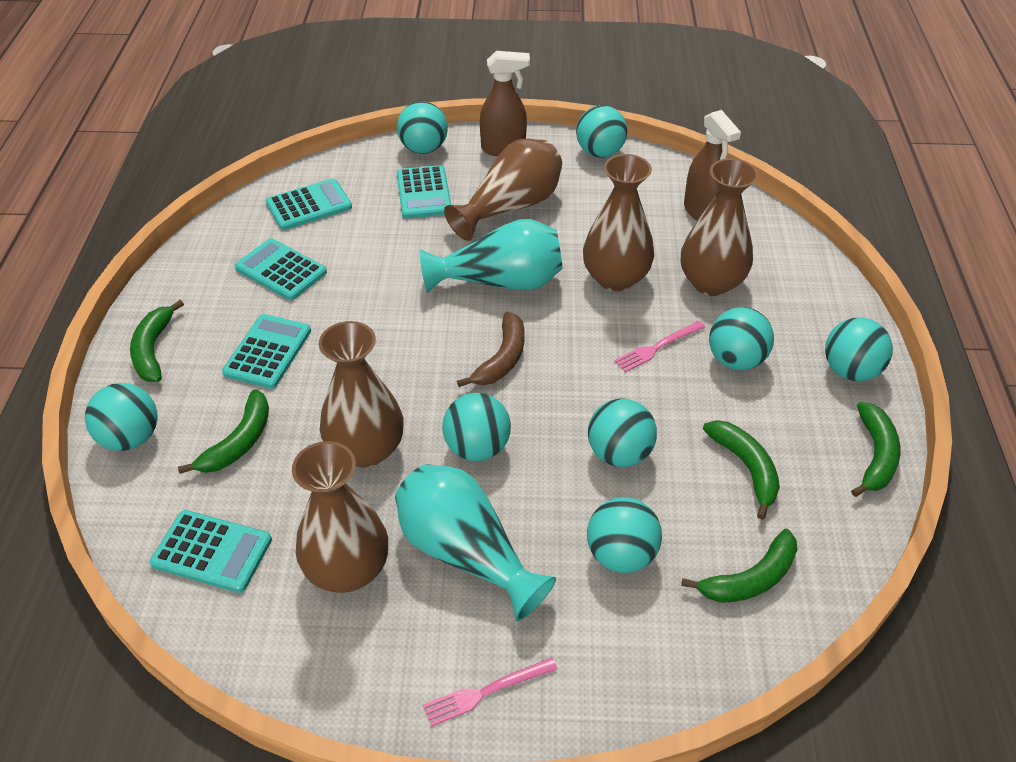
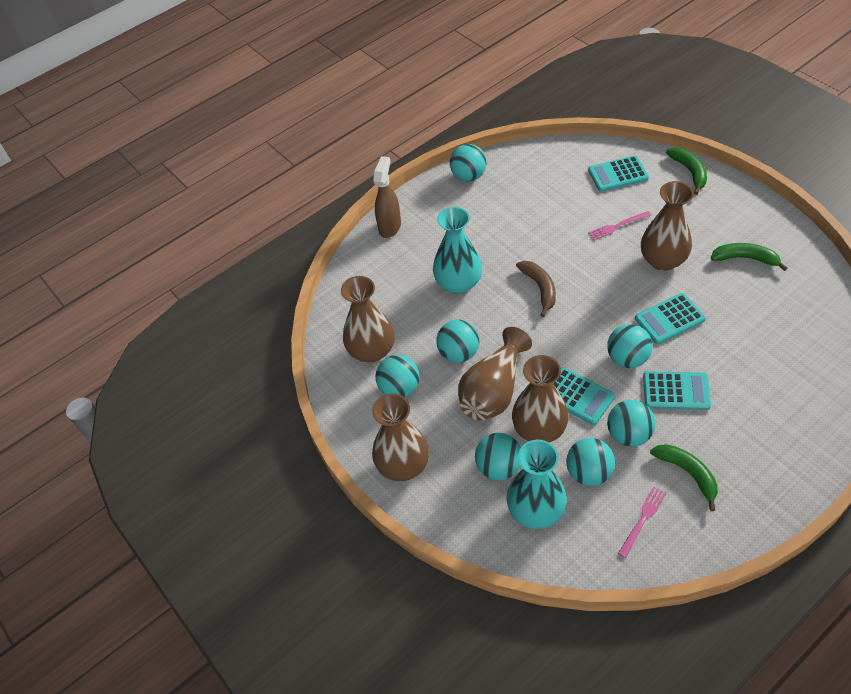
brown spray bottle: [480,51,530,156] [684,110,741,221] = 2 -> [373,156,401,238] = 1
green banana: [130,300,184,382] [178,389,269,474] [681,529,798,603] [703,420,780,520] [851,402,900,497] = 5 -> [650,444,718,511] [666,148,707,195] [711,243,788,271] = 3
turquoise ball: [85,383,157,451] [397,101,448,154] [442,393,511,461] [576,105,627,158] [587,497,662,573] [588,398,657,467] [709,307,774,370] [825,318,893,381] = 8 -> [375,355,419,398] [436,320,479,363] [450,144,487,182] [475,433,520,480] [566,438,615,486] [607,324,653,368] [607,400,655,447] = 7
turquoise calculator: [150,510,272,593] [222,314,311,389] [235,238,327,300] [266,178,352,230] [397,165,451,219] = 5 -> [553,367,615,425] [588,155,649,192] [635,293,706,344] [643,371,711,410] = 4

